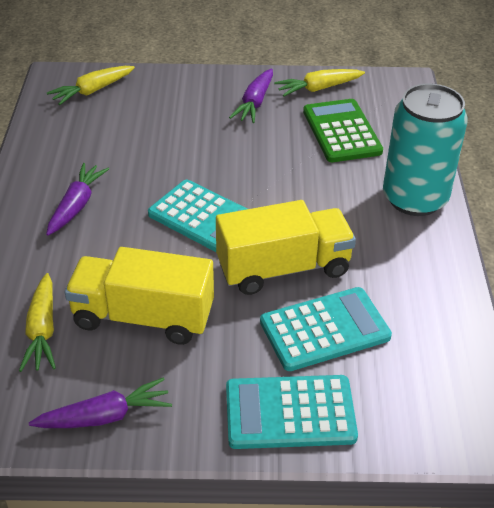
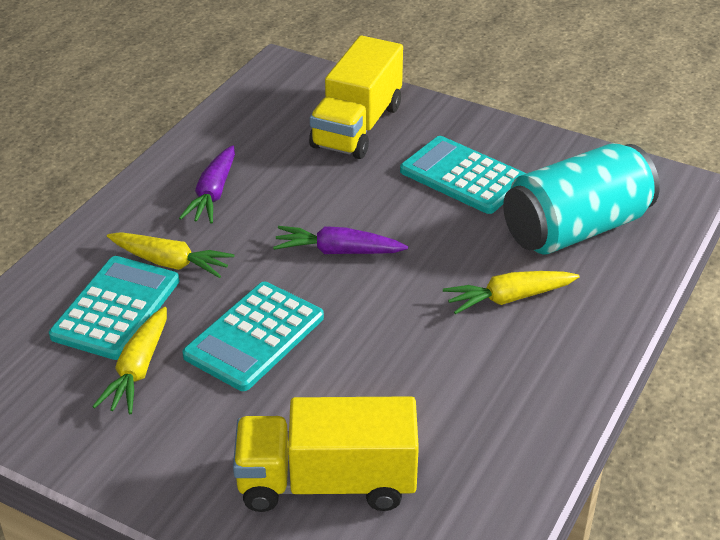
green calculator: [303,99,383,162] = 1 -> none = 0
purple carrot: [29,377,172,428] [46,163,109,236] [229,69,273,123] = 3 -> [179,145,235,224] [273,226,408,254] = 2

